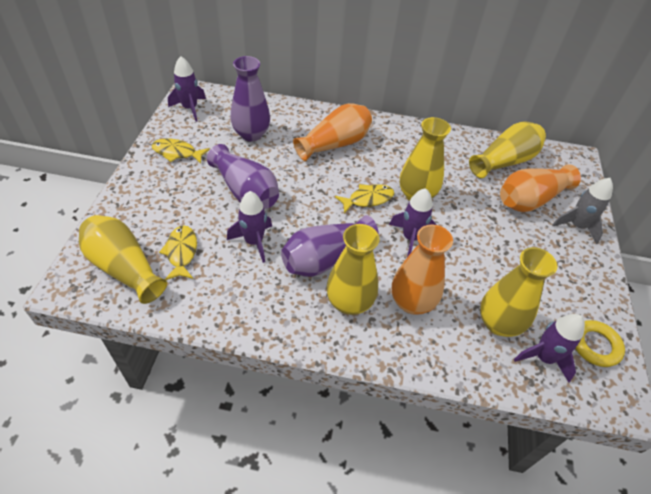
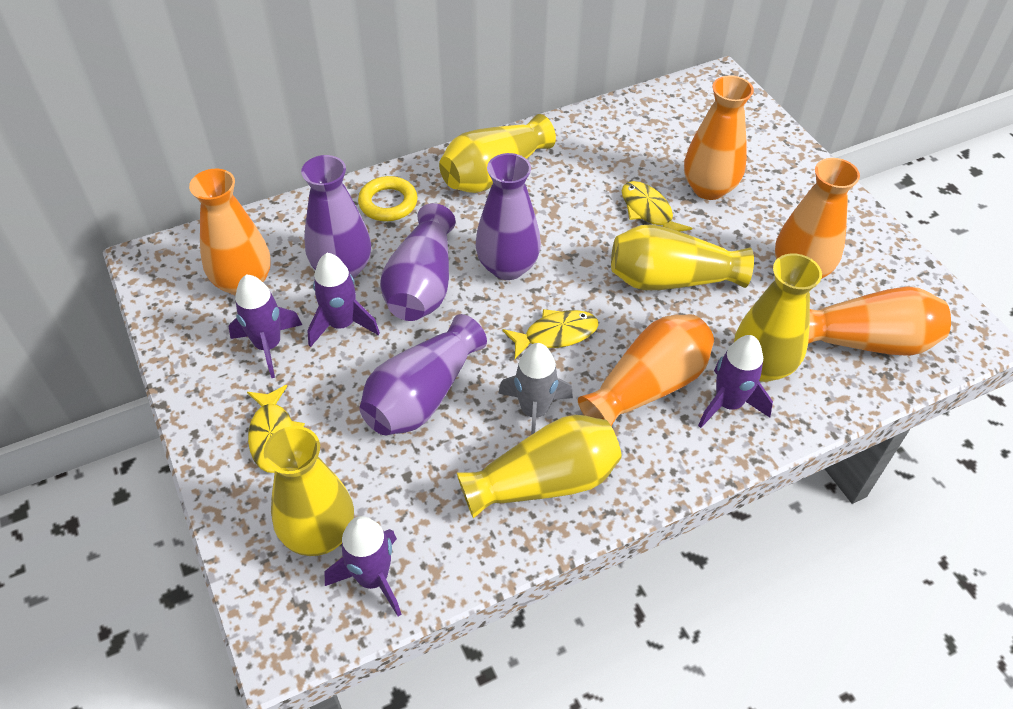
orange vase: [293,103,372,161] [392,224,453,315] [500,164,581,212] = 3 -> [189,169,271,296] [578,314,714,426] [684,75,754,200] [775,158,860,278] [808,287,951,356] = 5
purple vase: [207,144,279,209] [231,56,270,141] [281,215,379,277] = 3 -> [301,155,371,279] [360,314,487,435] [380,203,456,321] [475,153,541,280] = 4

